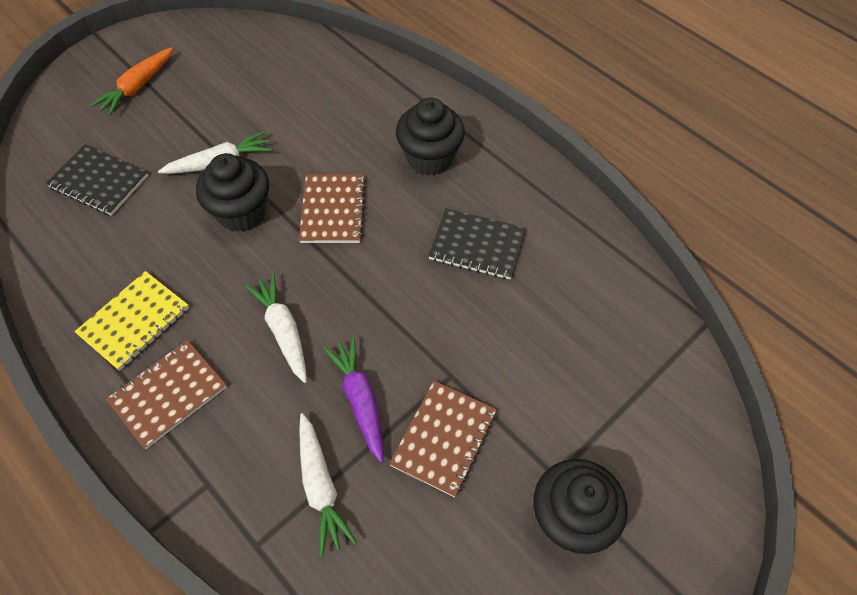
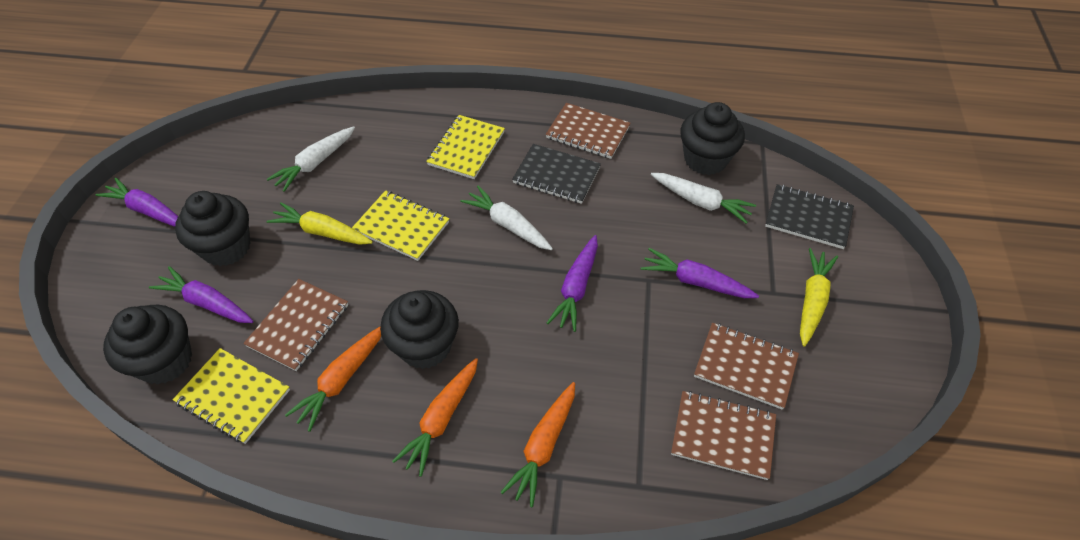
black cupcake: [196,153,269,232] [396,98,465,176] [533,459,628,554] = 3 -> [103,305,192,384] [175,191,251,266] [380,290,459,369] [680,102,745,175] = 4
brown notebook: [106,340,227,449] [299,174,366,243] [389,381,497,497] = 3 -> [243,279,348,371] [546,103,630,159] [671,391,776,480] [694,323,799,410] = 4
orange carrot: [91,47,173,116] = 1 -> [285,326,381,432] [392,358,478,477] [501,382,575,507] = 3
purple carrot: [323,337,383,463] = 1 -> [96,178,178,227] [149,266,253,323] [547,235,598,332] [641,248,759,298] = 4
yellow carrot: none = 0 -> [267,202,373,245] [800,248,838,347] = 2
yellow notebook: [74,271,189,371] = 1 -> [173,348,290,444] [352,190,449,261] [426,115,505,179] = 3

